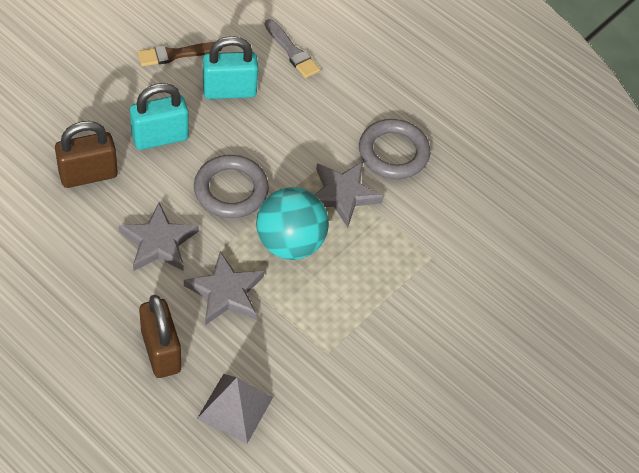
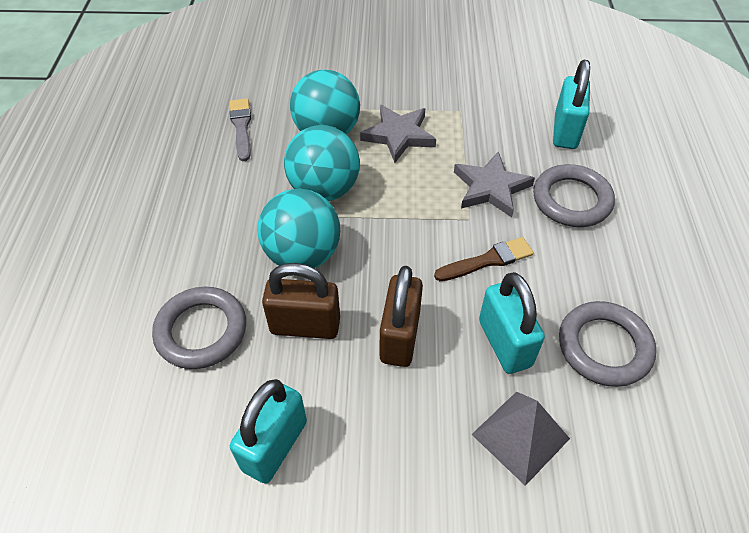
grey ring: [194,155,269,218] [359,119,430,179] = 2 -> [152,286,246,369] [533,164,615,227] [559,301,656,387] = 3
grey star: [119,203,199,271] [184,251,264,325] [314,162,383,228] = 3 -> [360,105,436,163] [454,152,535,218] = 2
turquoise ball: [256,187,329,260] = 1 -> [257,189,340,268] [284,125,360,201] [290,70,360,135] = 3
turquoise padlock: [130,83,189,150] [203,36,258,99] = 2 -> [230,379,307,484] [479,272,545,374] [553,60,590,149] = 3

